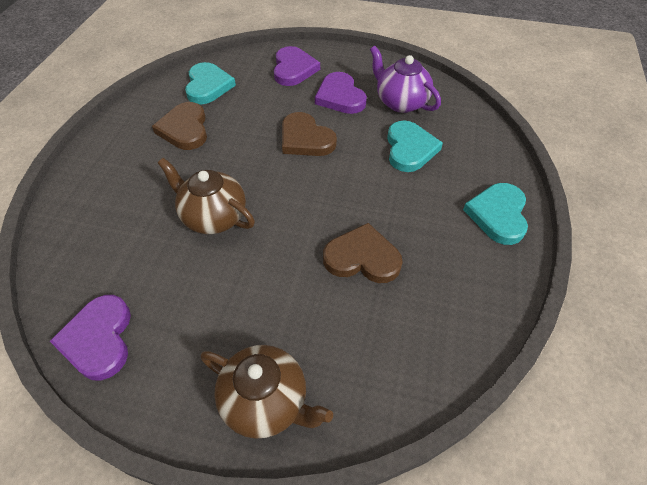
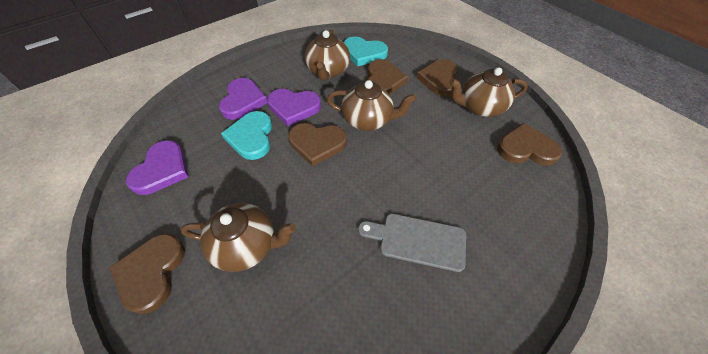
brown heart: [152,102,207,150] [282,112,337,156] [323,223,403,283] = 3 -> [109,234,185,314] [288,123,347,167] [367,59,408,95] [416,59,458,97] [497,123,562,166] = 5
brown teapot: [158,158,255,234] [201,345,333,439] = 2 -> [180,203,296,272] [305,29,350,81] [327,80,417,131] [449,67,528,117] = 4
grey cutting board: none = 0 -> [358,214,466,272] = 1
purple teapot: [370,46,441,113] = 1 -> none = 0
turquoise heart: [185,62,236,105] [387,120,443,172] [463,183,528,245] = 3 -> [221,111,272,160] [344,37,388,66] = 2

